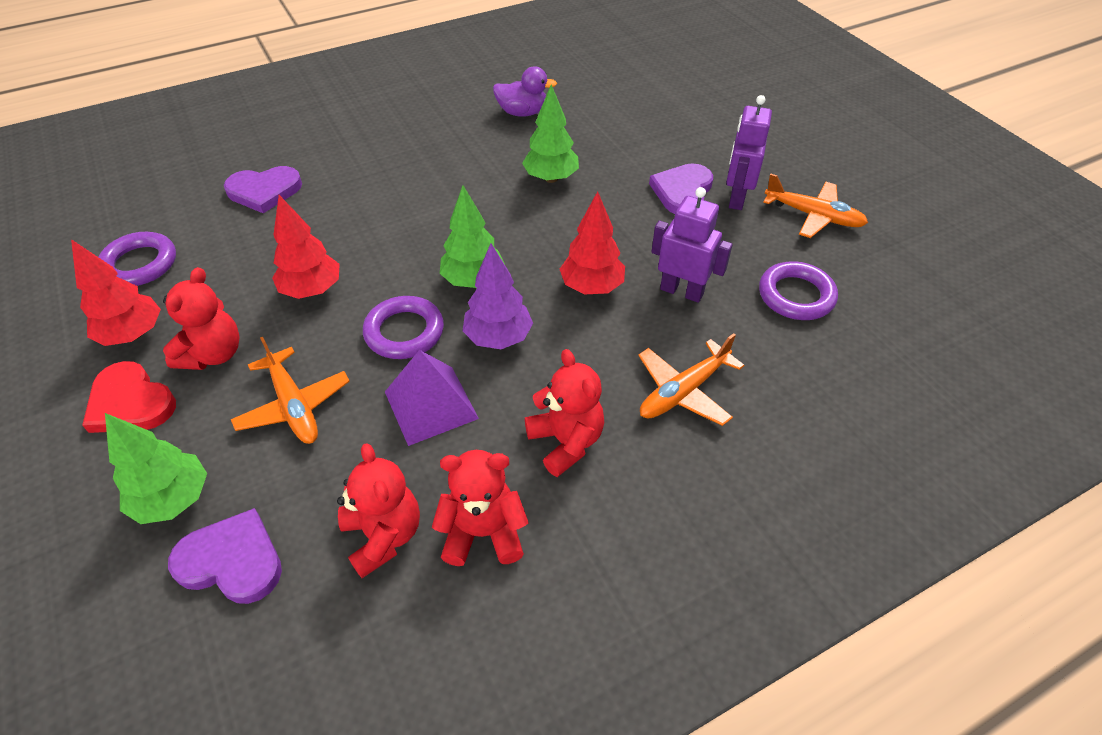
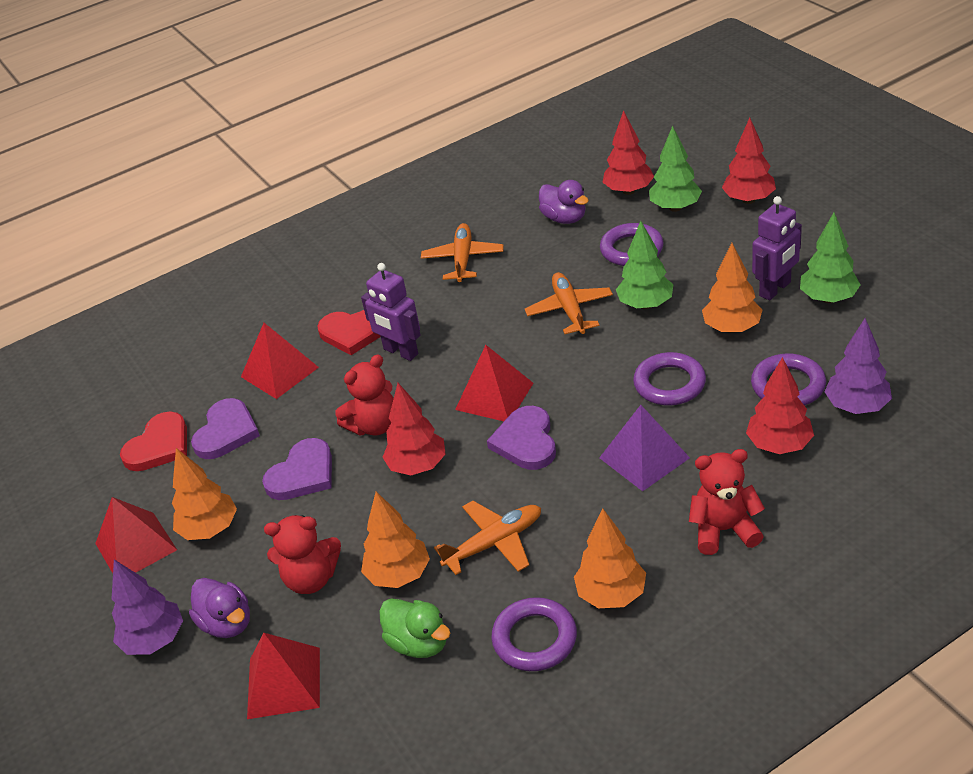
green duck: none = 0 -> [379,599,451,658] = 1
orange tree: none = 0 -> [172,448,237,540] [361,492,430,588] [574,509,646,608] [702,243,762,333] = 4
purple duck: [493,66,557,117] = 1 -> [189,578,250,638] [539,180,589,224] = 2
purple ring: [98,232,176,286] [363,296,444,359] [759,261,838,320] = 3 -> [491,597,577,671] [600,223,663,266] [633,352,706,405] [751,353,826,406] = 4
purple tree: [463,243,533,349] = 1 -> [112,560,183,655] [825,318,892,414] = 2
red heart: [82,361,176,433] = 1 -> [120,412,187,471] [317,310,381,355] = 2
red pyramid: none = 0 -> [95,497,177,573] [241,323,319,399] [247,633,320,719] [455,345,533,421] = 4
red teddy bear: [163,267,240,370] [337,443,420,578] [432,450,528,566] [525,349,605,477] = 4 -> [264,515,341,594] [335,354,394,436] [689,449,765,555] = 3
red tree: [71,239,161,346] [272,195,340,299] [560,191,625,295] = 3 -> [382,383,445,475] [603,110,654,195] [722,118,776,204] [746,357,814,454] = 4

